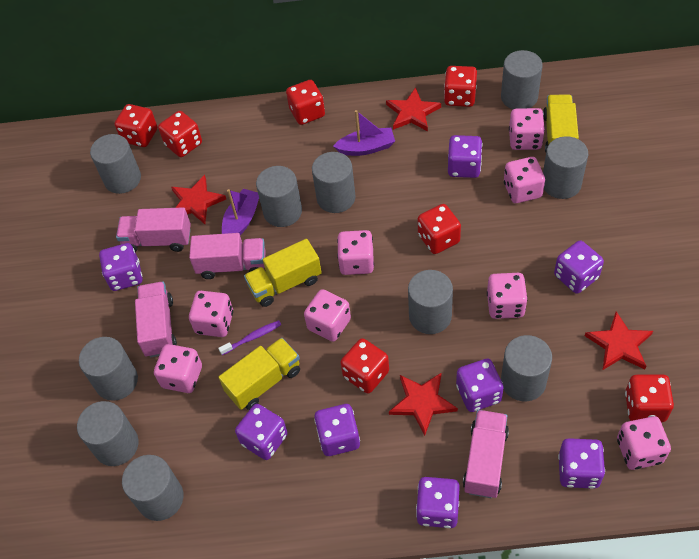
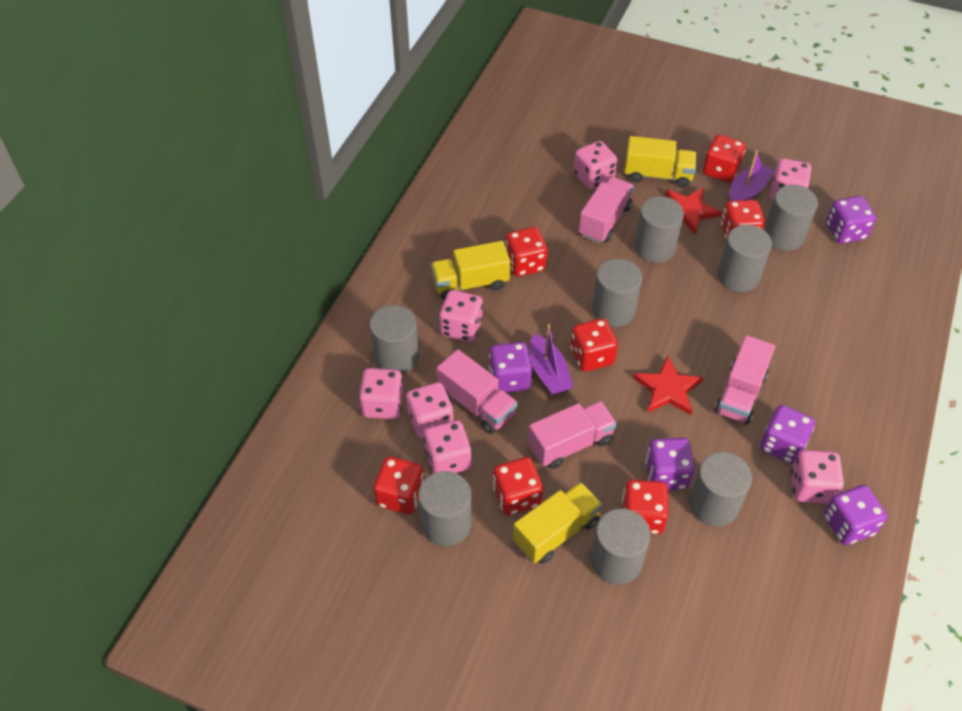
grey cylinder: [77,401,139,466] [79,337,138,401] [90,134,141,194] [122,455,183,521] [256,166,302,227] [312,152,355,213] [408,270,453,334] [501,50,543,109] [501,335,552,401] [543,136,588,199] = 10 -> [369,305,419,374] [418,471,472,546] [591,508,651,585] [592,258,642,327] [634,196,684,263] [689,452,752,527] [718,225,772,292] [764,185,818,251] = 8
pink dice: [154,344,202,393] [189,291,233,337] [304,289,351,342] [337,230,374,275] [487,273,528,319] [504,157,545,203] [509,108,545,150] [617,416,671,470] = 8 -> [359,368,404,419] [406,382,454,439] [424,421,472,474] [439,290,483,342] [574,141,617,189] [770,158,812,200] [791,450,844,504] = 7
purple dice: [99,243,142,291] [235,404,288,460] [314,404,360,456] [416,477,460,528] [448,135,482,178] [456,359,504,412] [554,241,604,294] [558,438,605,489] = 8 -> [489,342,532,393] [645,438,695,490] [760,405,815,464] [824,485,887,545] [826,196,876,244] = 5
purple toothbrush: [218,320,281,355] = 1 -> none = 0
red star: [171,175,226,224] [386,87,441,131] [389,373,458,436] [585,311,653,370] = 4 -> [633,356,704,415] [665,187,722,234] = 2

